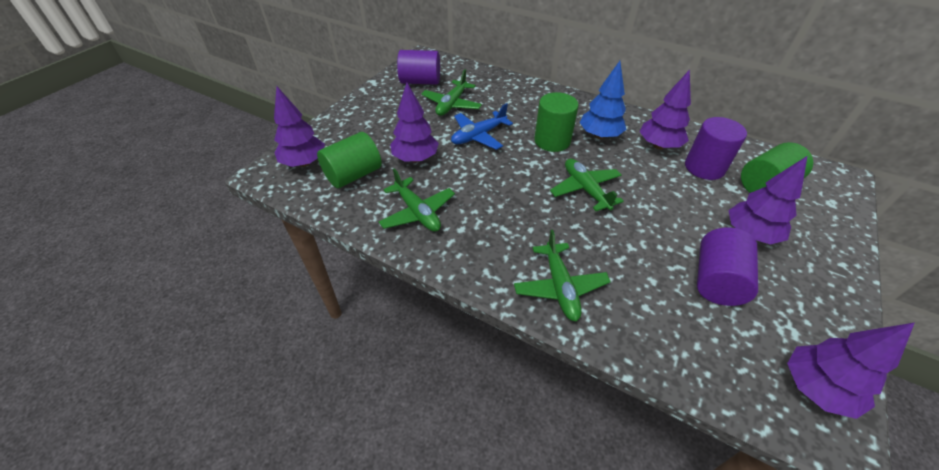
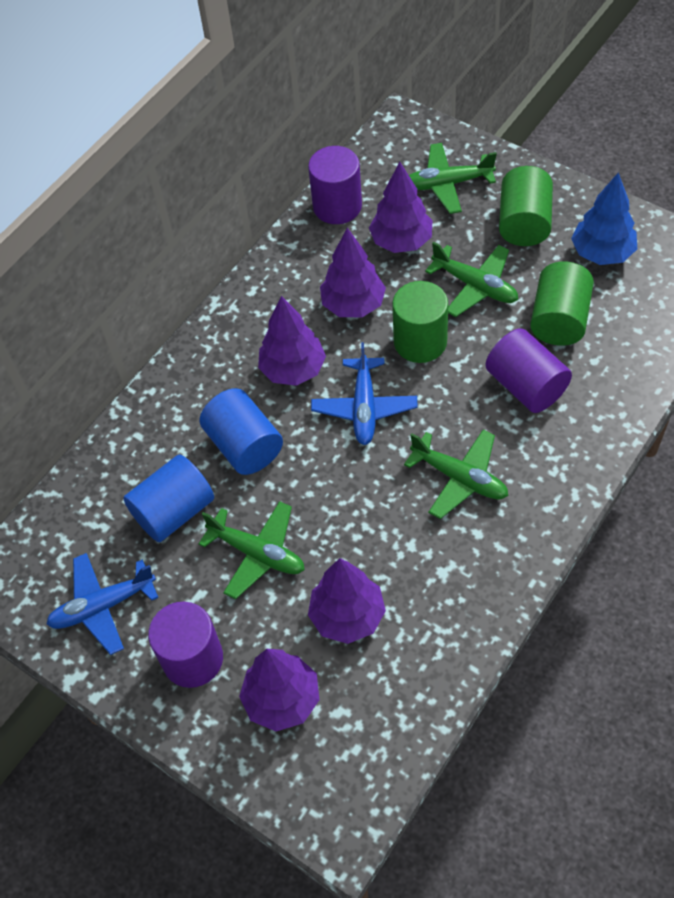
blue cylinder: none = 0 -> [123,455,214,542] [199,388,283,475] = 2
blue plane: [451,103,513,150] = 1 -> [46,553,159,655] [311,342,418,445] = 2

